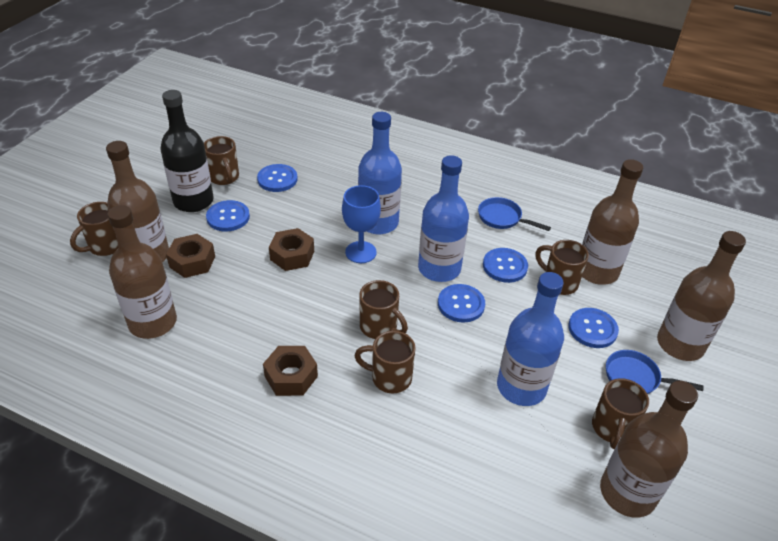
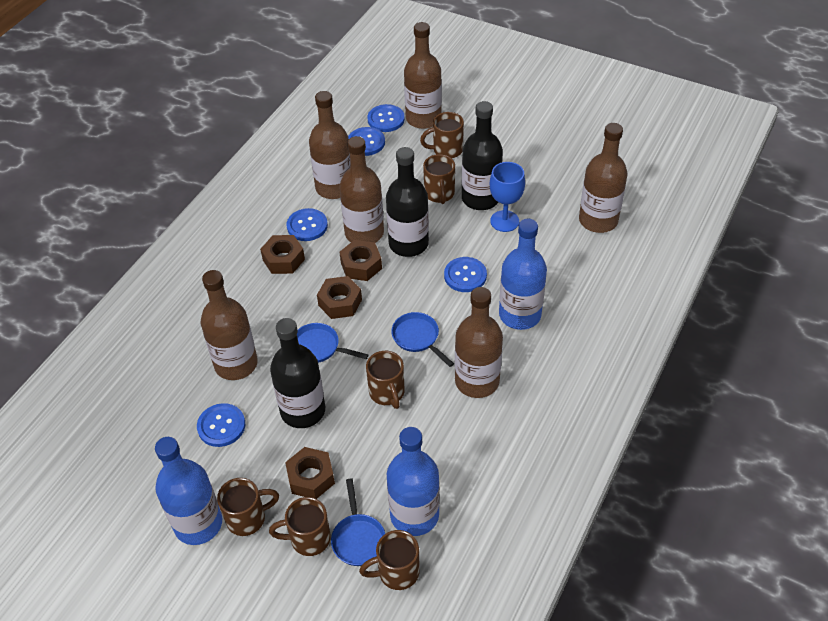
black bottle: [161,90,214,212] = 1 -> [270,318,325,428] [386,147,429,257] [462,101,503,210] = 3
blue pan: [478,197,551,231] [606,350,704,394] = 2 -> [297,323,369,363] [331,478,385,566] [391,312,454,367] = 3
brown bottle: [106,141,169,262] [108,205,177,339] [582,159,643,285] [600,381,698,518] [657,231,746,361] = 5 -> [201,270,258,380] [309,91,350,199] [339,136,384,243] [404,22,442,129] [455,287,503,398] [579,123,628,233] = 6
brown nut: [166,234,215,278] [263,346,318,396] [269,228,314,271] = 3 -> [260,235,305,274] [285,447,335,499] [317,276,362,319] [340,240,382,281] = 4

